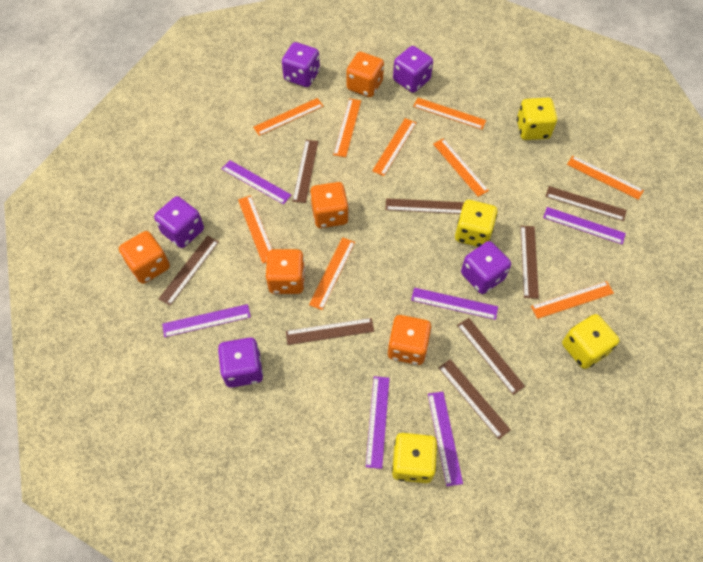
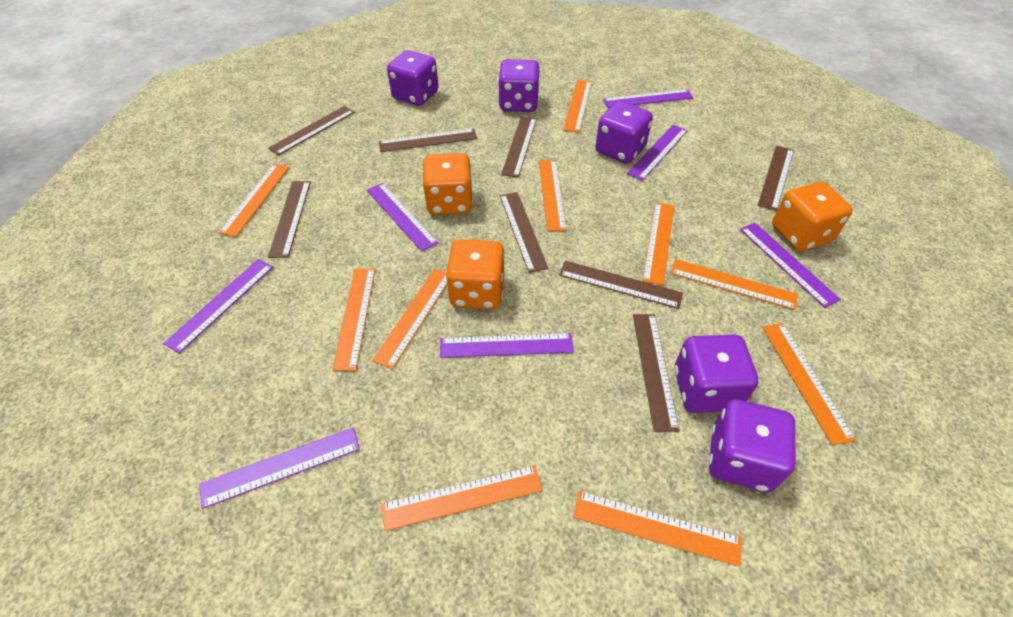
orange dice: [119,231,170,284] [266,249,305,294] [310,182,349,228] [346,52,384,97] [388,315,432,365] = 5 -> [422,153,473,215] [446,239,505,309] [772,182,853,251] = 3
orange ruler: [238,195,272,263] [253,98,324,136] [309,237,355,310] [333,98,361,157] [372,118,416,176] [413,98,486,130] [433,138,489,197] [531,281,614,319] [567,156,644,200] = 9 -> [219,164,290,237] [332,268,375,371] [372,268,447,369] [382,465,543,531] [539,160,567,231] [563,80,592,133] [573,491,742,567] [642,202,674,285] [671,259,798,310] [762,323,856,445] = 10
purple ruler: [162,304,251,337] [222,160,291,205] [366,376,389,469] [411,288,498,320] [428,392,463,486] [543,207,626,244] = 6 -> [163,259,273,353] [199,427,360,509] [367,183,438,252] [440,333,574,358] [603,89,694,108] [627,125,688,181] [740,223,841,308] = 7
yellow dice: [392,433,437,483] [455,200,498,247] [517,98,557,140] [562,314,620,369] = 4 -> none = 0

